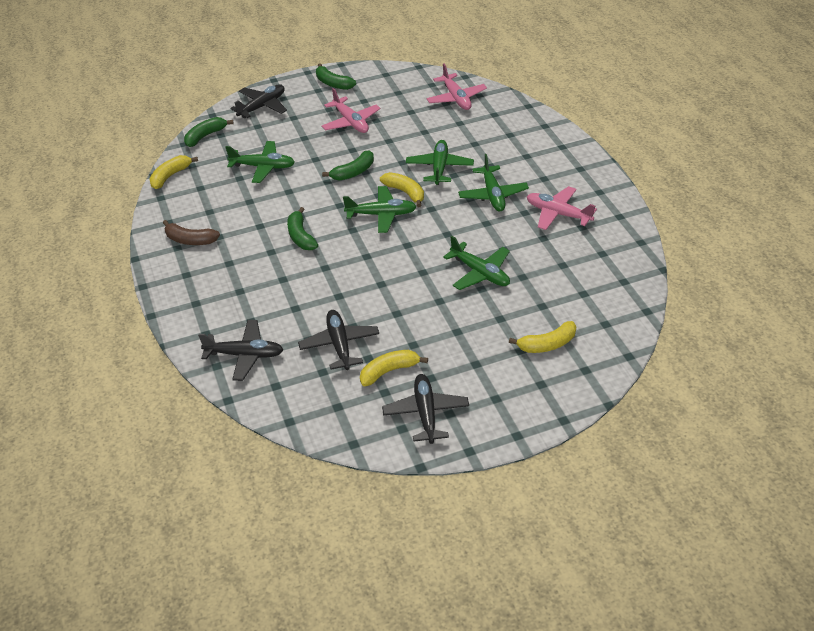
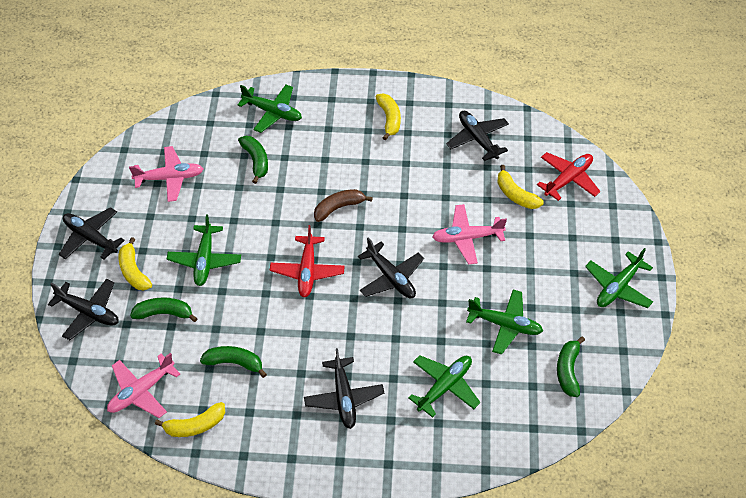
black plane: [198,320,283,381] [230,84,287,118] [298,310,379,370] [382,374,469,444] = 4 -> [48,279,119,340] [59,207,125,260] [304,348,384,429] [358,237,424,298] [446,111,509,161] = 5
red plane: none = 0 -> [270,225,345,297] [537,152,601,201] = 2

